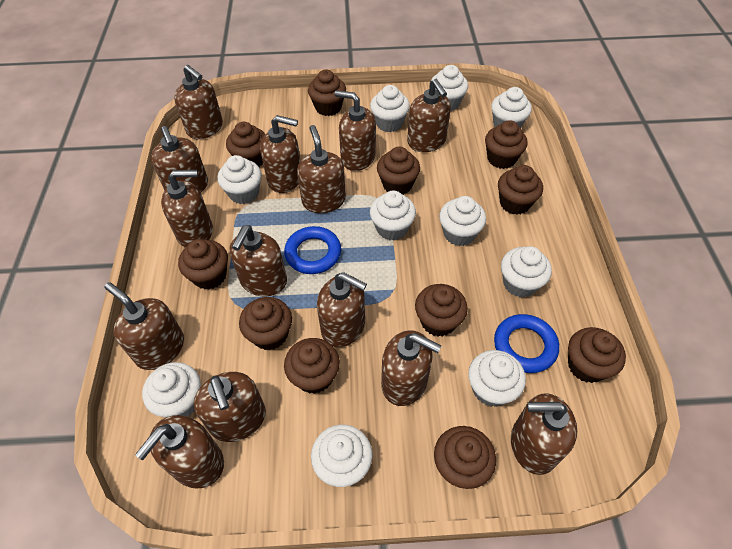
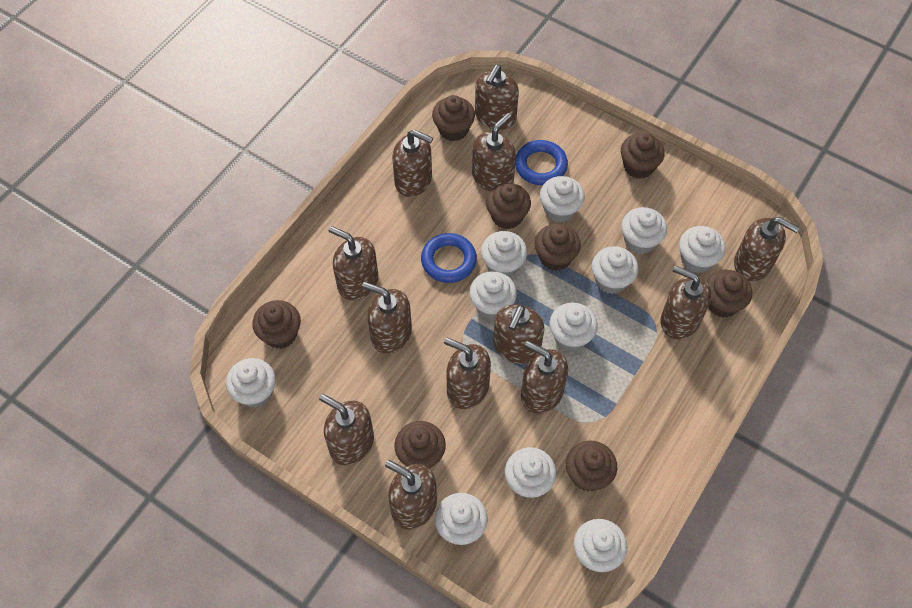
brown cupcake: [178,239,228,290] [226,122,266,167] [239,297,292,350] [284,338,340,394] [308,69,346,116] [377,147,420,195] [415,284,468,337] [434,426,496,489] [485,120,528,169] [498,165,543,215] [568,327,626,383] = 11 -> [252,300,301,349] [394,421,446,469] [432,95,475,141] [486,183,531,229] [535,224,581,271] [566,441,617,491] [621,133,665,179] [706,270,752,317] = 8
brown soap dispenser: [105,282,184,370] [135,415,224,489] [151,126,208,192] [161,170,213,248] [174,65,223,139] [194,372,266,442] [229,225,287,297] [260,115,301,193] [297,125,346,213] [317,272,367,348] [335,90,376,171] [381,331,441,406] [407,79,451,152] [511,393,577,475] = 14 -> [319,394,374,466] [328,226,378,301] [362,282,412,354] [385,460,437,530] [392,129,433,197] [444,337,491,409] [472,113,516,191] [475,65,519,130] [493,304,544,364] [521,341,568,414] [661,265,711,340] [734,217,800,282] = 12
white cupcake: [142,362,201,417] [217,155,262,204] [311,424,372,487] [370,85,410,132] [370,191,416,241] [431,65,468,111] [439,196,486,246] [468,350,526,407] [491,87,532,128] [501,246,552,297] = 10 -> [226,358,276,408] [435,493,488,545] [469,271,517,320] [481,231,527,277] [505,447,557,498] [540,176,585,223] [549,302,598,351] [574,519,627,572] [592,246,638,294] [621,207,667,254] [679,226,726,273] = 11

